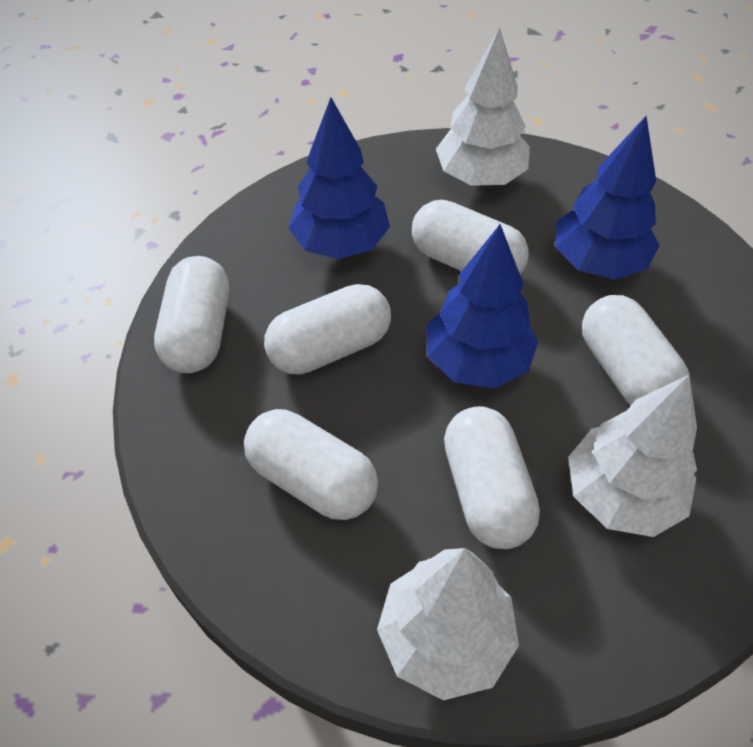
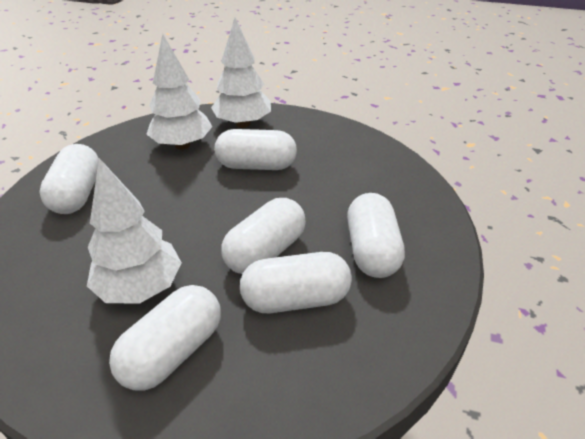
blue tree: [289,98,390,259] [426,224,539,389] [555,116,659,279] = 3 -> none = 0

